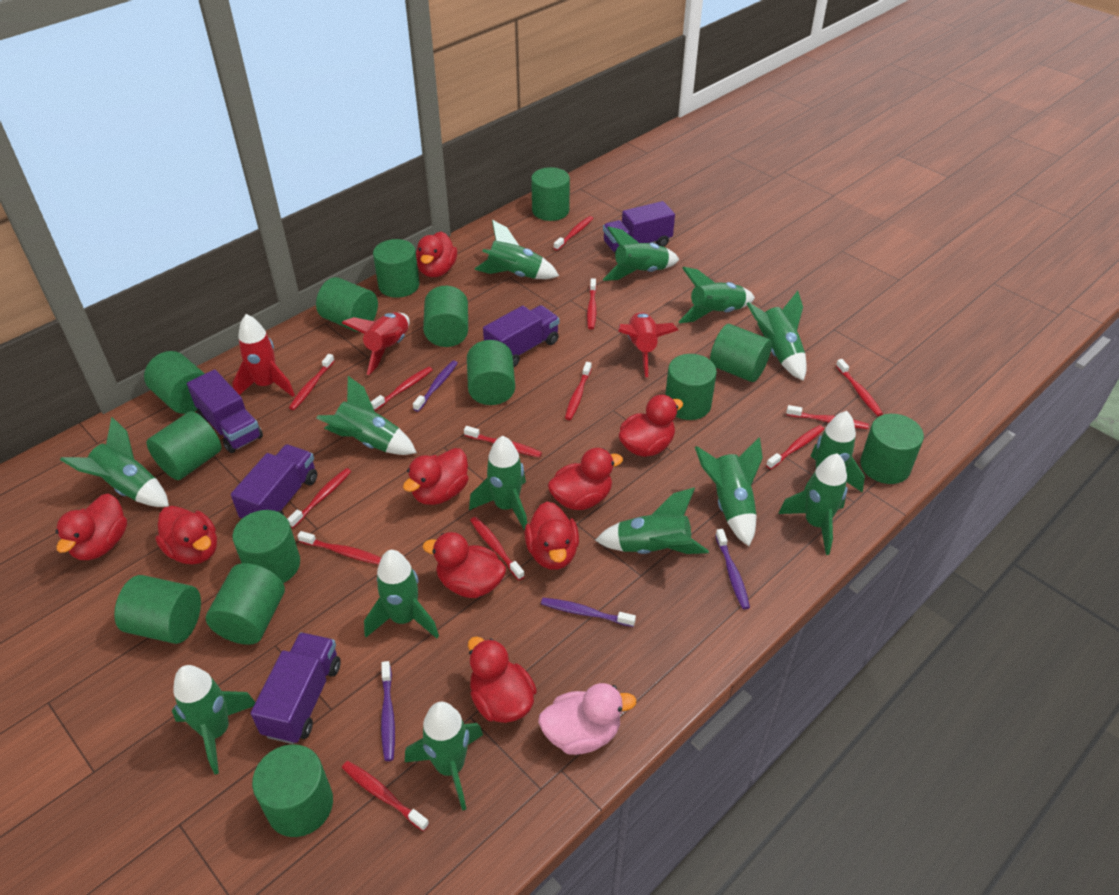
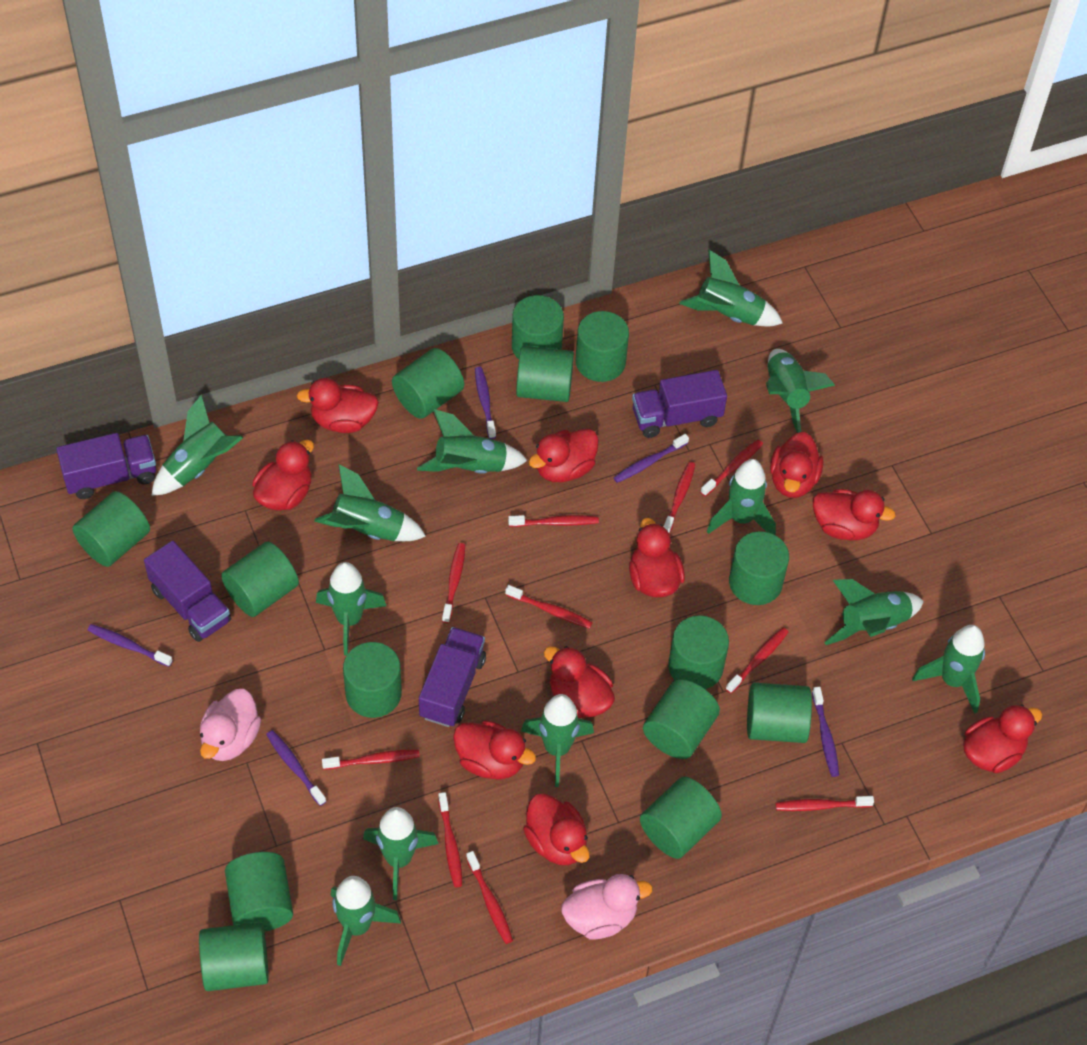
green rocket: [60,417,169,507] [172,665,255,775] [316,376,417,455] [364,550,439,638] [405,702,483,811] [469,436,527,531] [474,220,559,279] [595,488,709,554] [603,226,680,281] [678,267,755,323] [695,438,763,546] [747,291,807,381] [778,453,848,555] [804,411,865,493] = 14 -> [151,395,244,496] [314,465,426,541] [316,562,386,656] [331,876,401,966] [363,807,438,900] [417,409,528,474] [521,694,594,787] [679,250,783,326] [707,459,776,535] [766,349,835,433] [824,579,924,645] [912,625,985,714] = 12
pink duck: [538,683,636,755] = 1 -> [200,689,261,761] [561,874,653,939] = 2
purple toothbrush: [381,661,395,761] [413,360,458,412] [541,598,636,627] [715,529,750,610] = 4 -> [88,624,173,667] [266,730,326,806] [475,367,496,439] [613,434,689,483] [812,687,839,777] = 5
purple truck: [187,369,263,453] [231,445,317,518] [251,632,341,744] [483,305,559,367] [603,201,675,253] = 5 -> [56,433,156,499] [144,541,231,642] [419,627,486,727] [632,370,727,438] = 4
red duck: [55,494,127,560] [155,506,217,564] [403,448,469,505] [416,231,457,277] [423,532,506,598] [468,636,537,723] [524,502,579,570] [548,448,623,510] [619,395,683,457] = 9 -> [252,440,314,511] [296,378,379,433] [453,721,536,780] [523,793,590,865] [529,429,599,482] [544,646,615,718] [629,518,685,598] [770,432,823,498] [813,489,896,540] [963,704,1042,773] = 10
red rocket: [232,314,295,397] [342,312,410,375] [618,312,678,377] = 3 -> none = 0
red toothbrush: [288,468,351,528] [289,354,335,410] [297,531,381,564] [342,761,429,831] [371,367,433,411] [464,426,542,458] [470,517,525,580] [554,216,593,251] [565,362,592,420] [587,278,597,329] [766,425,824,469] [787,405,869,429] [836,359,883,416] = 13 -> [322,750,420,770] [438,792,463,887] [442,543,465,623] [466,851,513,944] [505,585,593,629] [508,515,599,527] [664,462,695,534] [701,439,763,496] [726,627,788,693] [775,796,874,811] = 10

